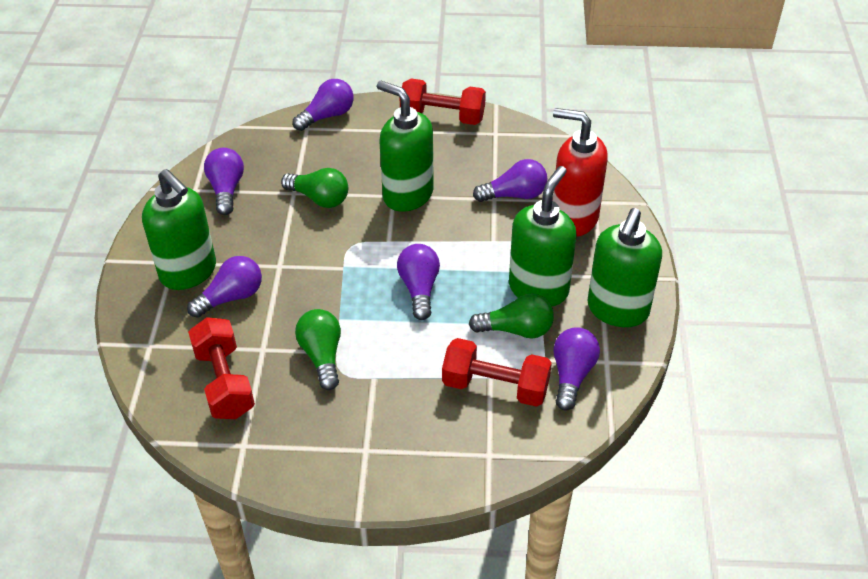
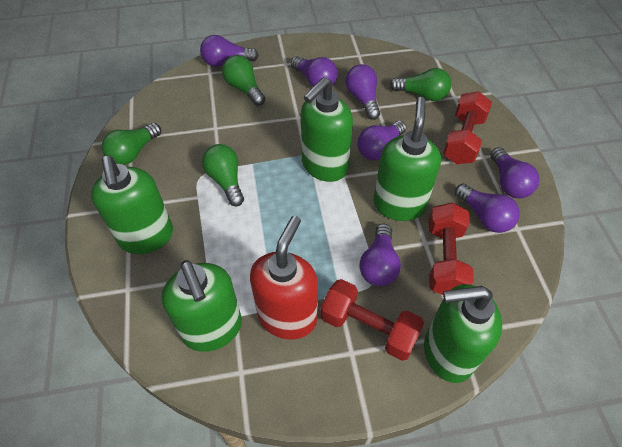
green light bulb: [281,168,348,208] [295,309,341,390] [469,293,554,338] = 3 -> [102,123,161,165] [202,144,244,207] [222,55,265,106] [390,68,451,101] = 4
green soap dispenser: [142,169,216,290] [377,81,434,212] [509,166,576,306] [588,208,662,327] = 4 -> [91,156,173,254] [162,260,242,352] [301,77,353,182] [373,97,441,221] [424,284,502,383] = 5
purple light bulb: [187,256,262,318] [204,148,244,215] [293,79,354,131] [397,244,440,320] [473,159,548,202] [554,327,600,411] = 6 -> [200,35,259,67] [290,56,338,87] [345,64,380,120] [357,121,406,161] [359,224,401,286] [455,184,520,233] [490,147,540,198] = 7

